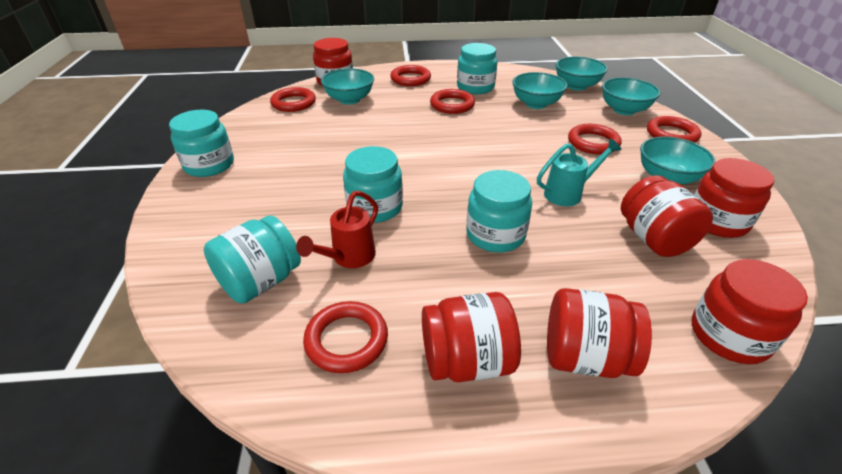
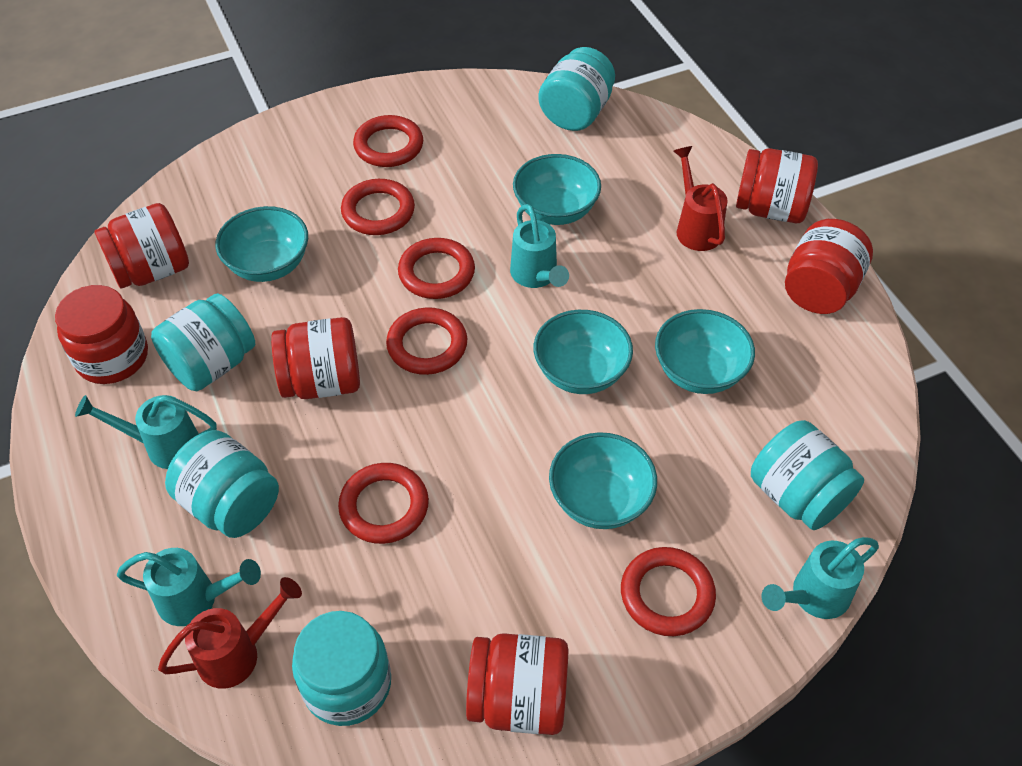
red watering can: [296,191,378,268] = 1 -> [158,577,302,689] [674,146,728,251] = 2
turquoise watering can: [537,139,622,206] = 1 -> [75,395,217,469] [117,548,261,626] [510,204,569,288] [761,537,879,619] = 4

